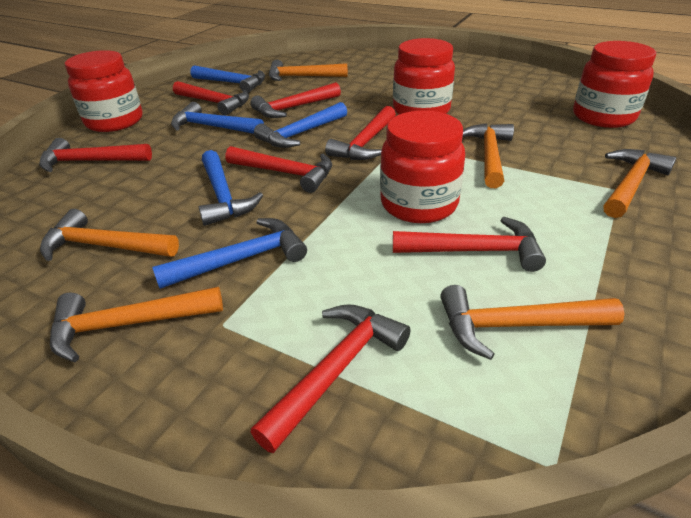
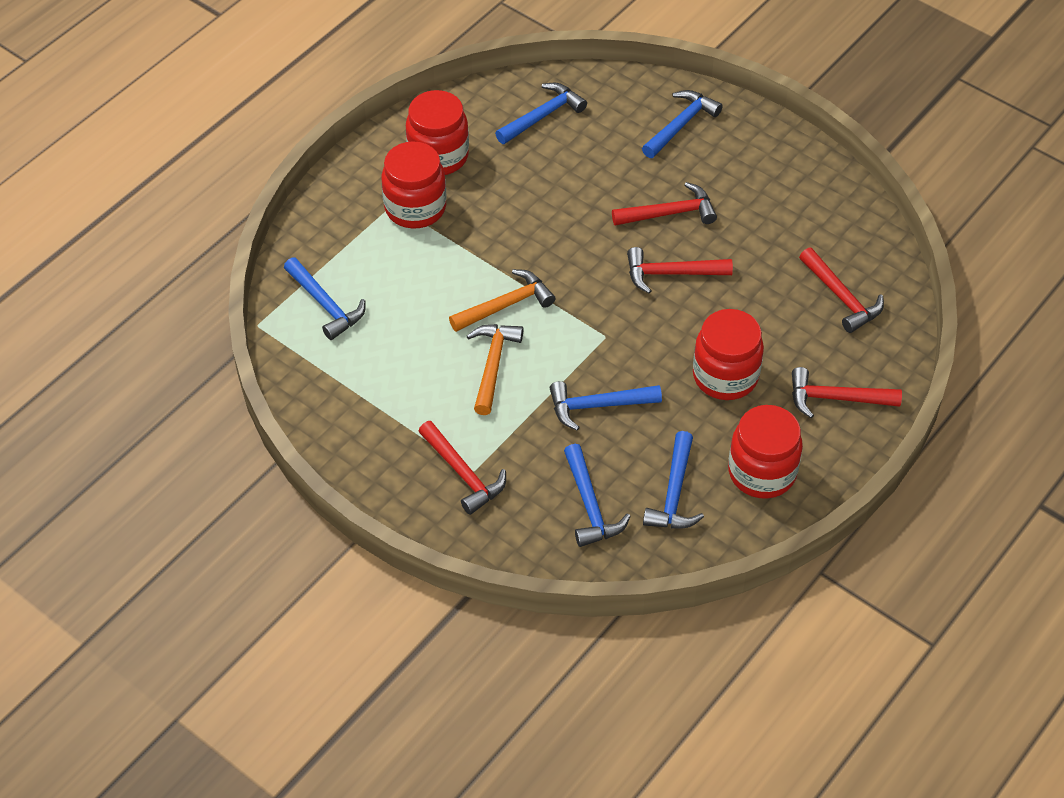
blue hammer: [152,218,307,289] [171,102,264,134] [190,65,265,93] [199,150,263,226] [254,102,347,148] = 5 -> [284,257,366,340] [495,83,587,144] [550,381,662,431] [564,444,631,547] [642,90,723,158] [643,431,704,529] = 6
orange hammer: [40,209,179,261] [50,287,223,362] [269,60,348,81] [440,285,625,360] [463,124,514,188] [603,149,677,218] = 6 -> [449,269,555,332] [467,324,523,415] = 2
red hammer: [39,138,152,172] [173,81,249,115] [225,146,332,193] [250,82,341,118] [251,304,411,453] [325,106,396,160] [393,217,546,272] = 7 -> [418,421,506,515] [612,182,717,226] [627,247,733,293] [792,367,902,418] [799,248,884,333] = 5

